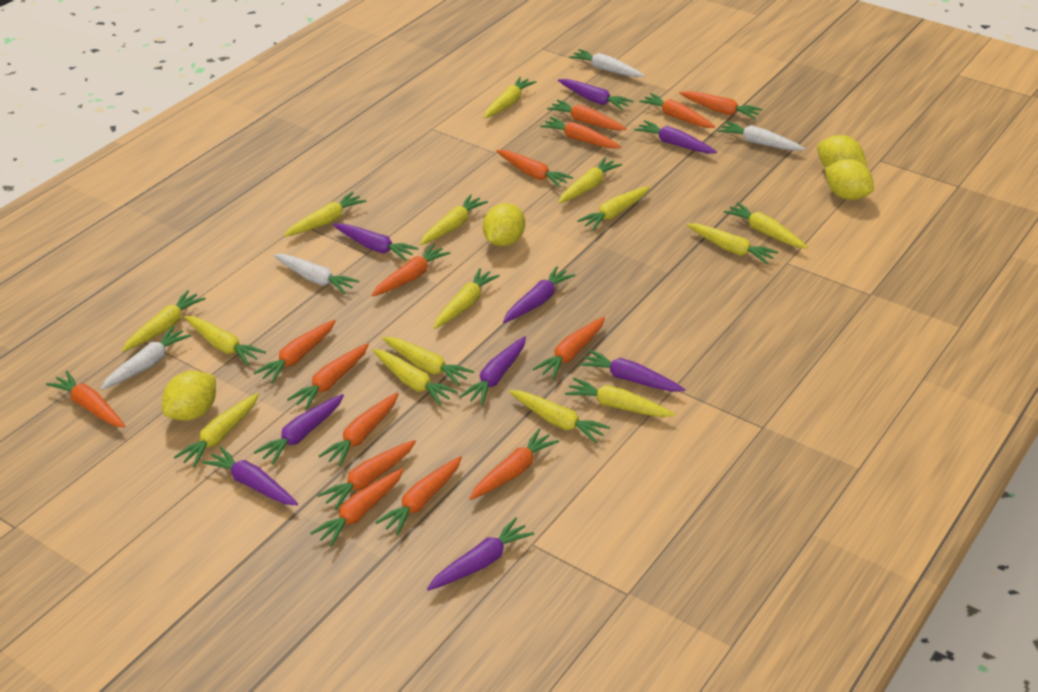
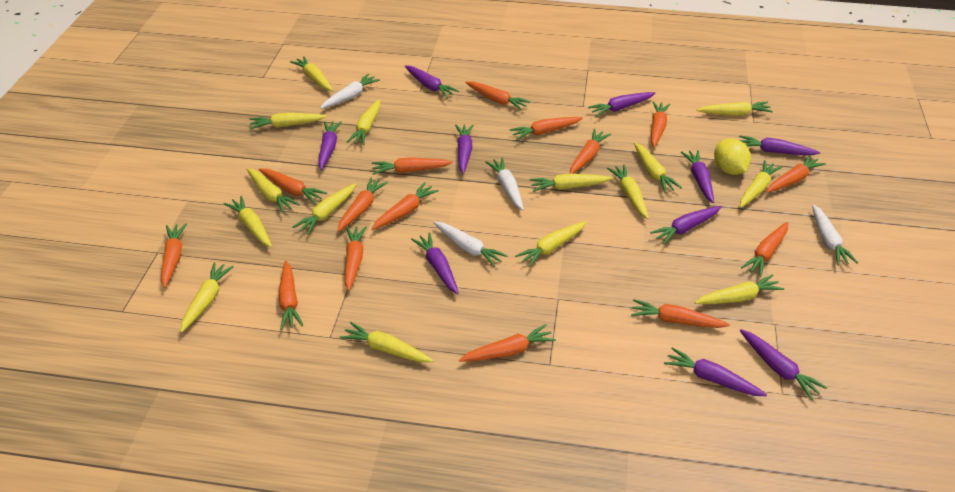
purple carrot: [202,446,298,505] [254,394,344,465] [333,223,419,261] [427,517,534,591] [460,336,526,406] [503,266,576,323] [558,79,633,110] [579,349,685,392] [634,120,717,153] = 9 -> [318,121,342,170] [405,65,459,98] [411,233,459,294] [455,124,473,174] [588,92,655,117] [650,206,722,245] [664,347,767,396] [681,150,714,203] [739,135,820,155] [740,329,827,400] = 10
yellow lemon: [162,371,216,421] [483,203,525,246] [817,135,867,167] [825,159,874,200] = 4 -> [714,138,751,175] = 1

